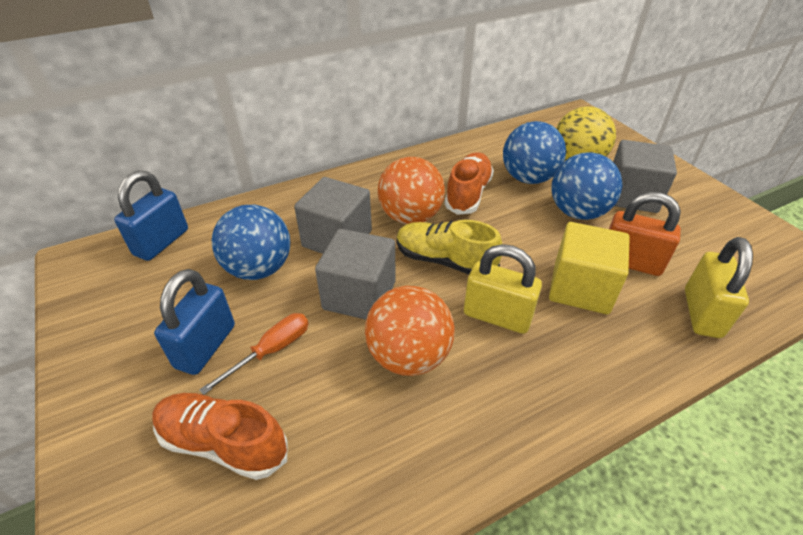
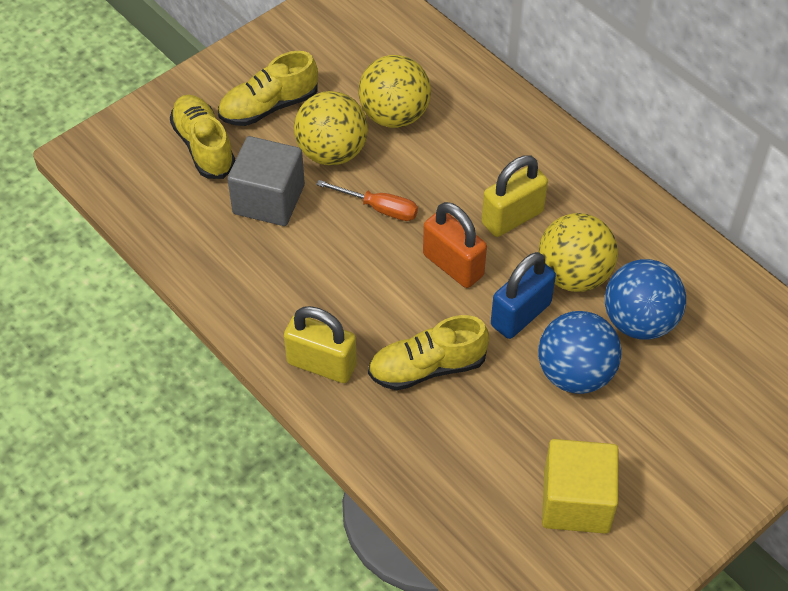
blue ball: [212,205,291,280] [503,121,566,184] [551,152,622,220] = 3 -> [538,311,622,394] [605,259,686,340] = 2
blue padlock: [114,171,188,261] [154,269,235,375] = 2 -> [491,252,556,339] = 1
grey cube: [294,177,372,254] [315,229,396,320] [613,140,677,213] = 3 -> [227,136,305,226] = 1
orange ball: [365,286,455,376] [378,157,445,224] = 2 -> none = 0
orange shoe: [152,393,288,480] [444,152,494,215] = 2 -> none = 0
yellow ball: [556,106,616,160] = 1 -> [294,91,368,165] [359,55,431,128] [539,213,618,292] = 3
yellow shoe: [397,220,502,275] = 1 -> [170,95,235,179] [218,51,318,126] [368,315,489,390] = 3

